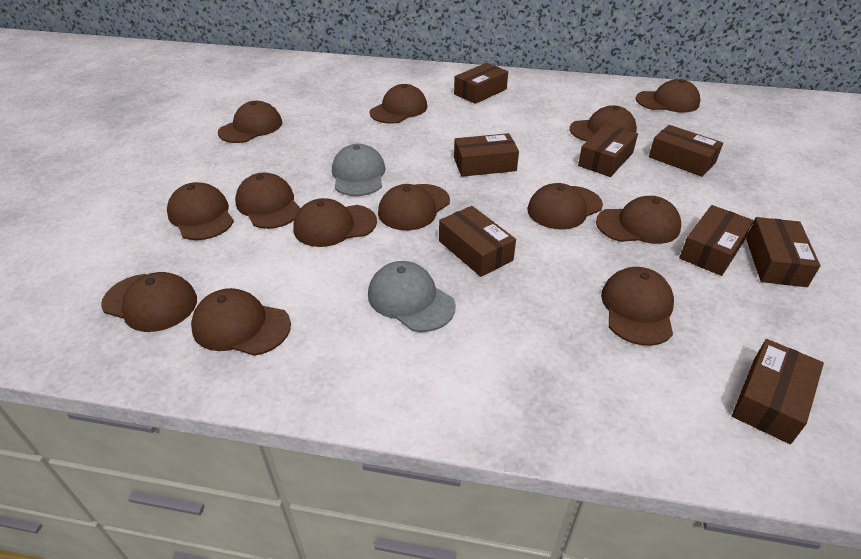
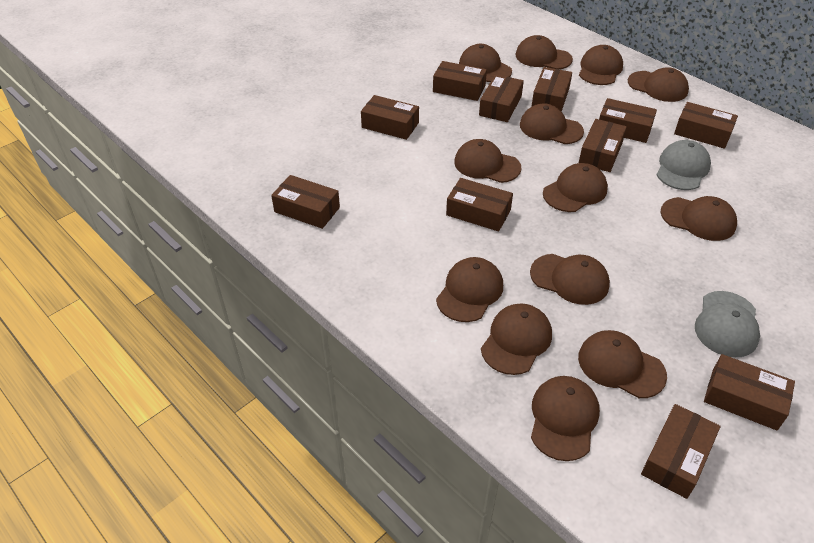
brown box: [439,206,516,277] [454,63,508,104] [454,133,519,177] [578,124,638,177] [649,125,723,177] [679,205,754,276] [732,339,824,444] [746,217,821,287] = 8 -> [271,175,340,229] [361,95,419,140] [433,61,487,101] [446,178,513,232] [479,74,524,122] [531,67,572,112] [579,119,627,172] [599,98,657,143] [641,404,720,499] [674,102,738,149] [704,354,795,431] = 11

